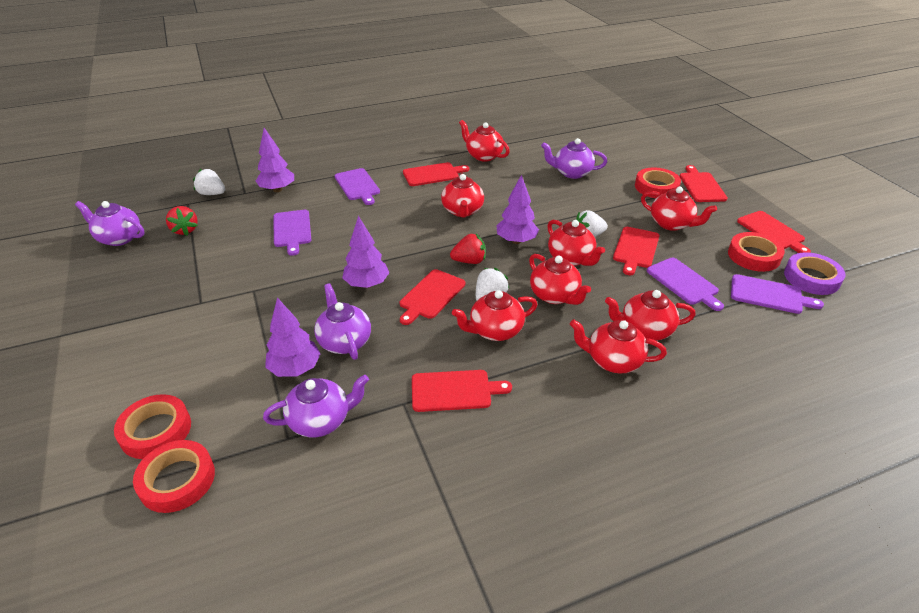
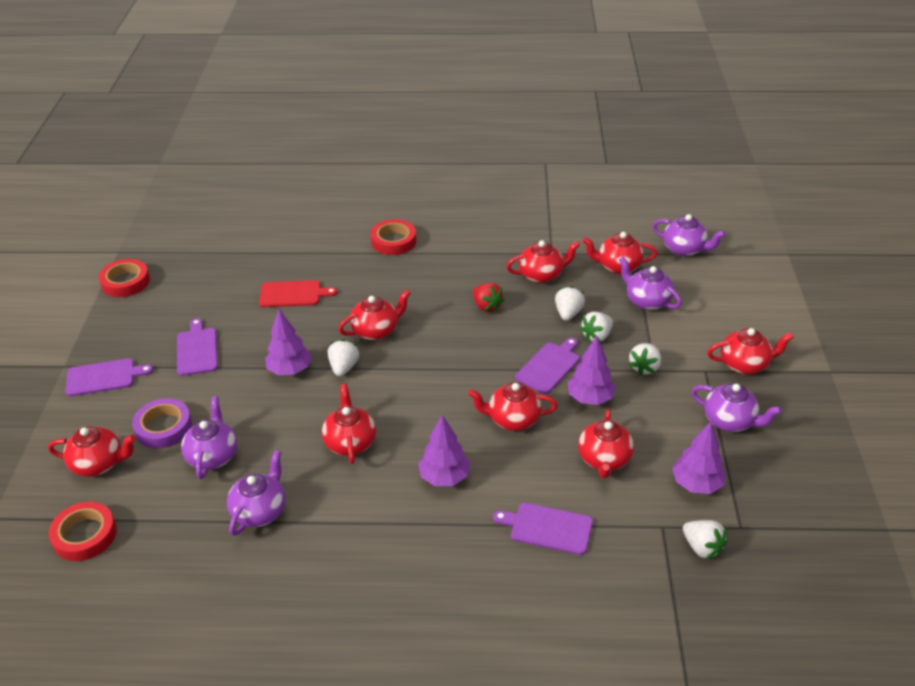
purple teapot: [75,201,144,246] [263,375,369,437] [314,283,371,360] [541,138,607,179] = 4 -> [181,397,237,479] [227,450,285,536] [619,257,682,310] [653,214,726,256] [691,383,782,432] = 5
red cutting board: [400,269,465,325] [403,162,469,186] [412,370,512,412] [613,227,659,275] [680,165,728,202] [737,211,811,253] = 6 -> [259,280,337,307] = 1
red strawberry: [166,206,198,235] [450,234,486,264] = 2 -> [473,283,505,312] = 1
red tape: [114,394,191,459] [133,440,215,513] [635,167,681,198] [728,232,785,272] = 4 -> [49,502,117,561] [99,259,150,297] [371,219,416,255] = 3
white strawberry: [193,169,225,195] [476,268,510,301] [576,210,608,237] = 3 -> [328,339,359,376] [555,286,585,321] [579,312,613,342] [628,343,661,376] [683,520,727,559] = 5

